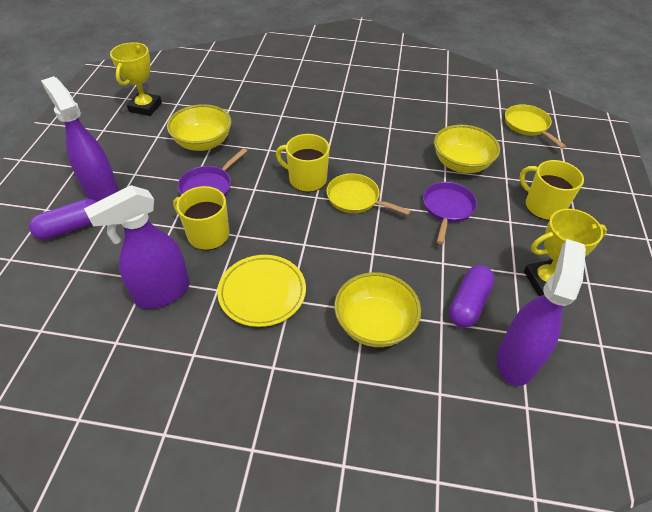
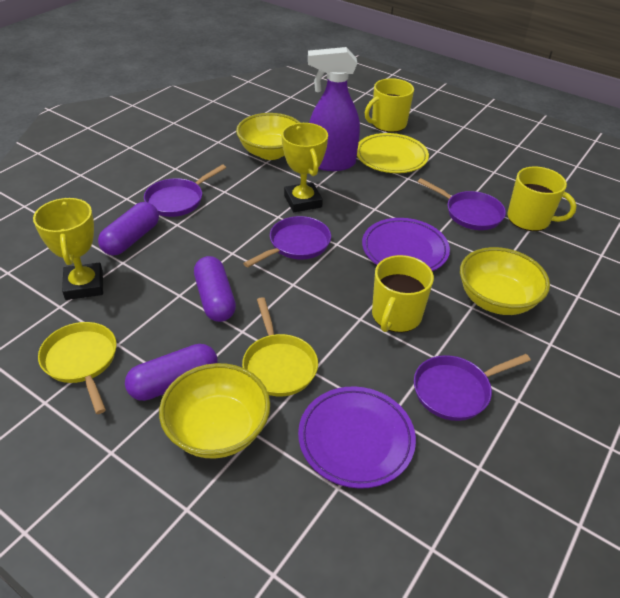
purple capsule: [29,199,96,240] [449,265,495,328] = 2 -> [98,202,159,255] [125,344,218,401] [194,256,236,322] = 3
purple pan: [178,148,247,196] [423,182,477,244] = 2 -> [144,164,226,217] [243,216,331,267] [414,354,531,421] [418,178,506,230] = 4
purple plate: none = 0 -> [298,386,416,489] [362,218,450,271] = 2
purple spray bottle: [41,76,119,202] [84,185,190,309] [497,239,586,386] = 3 -> [308,47,360,171] = 1

